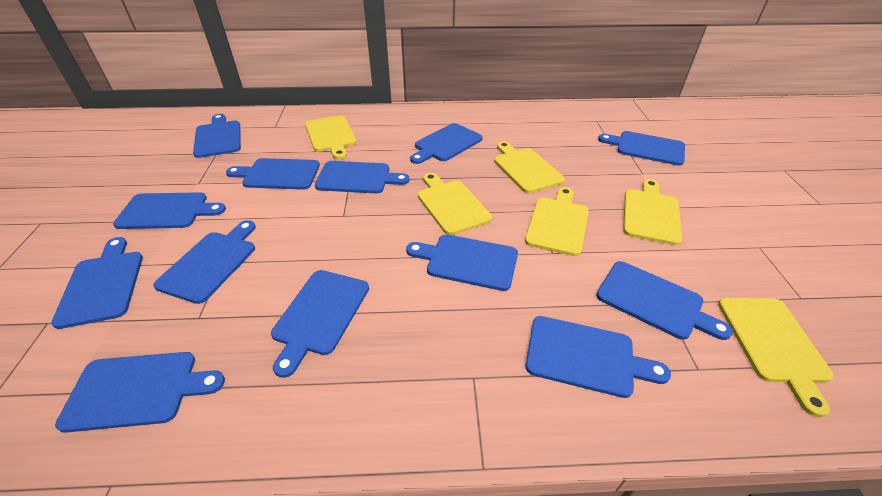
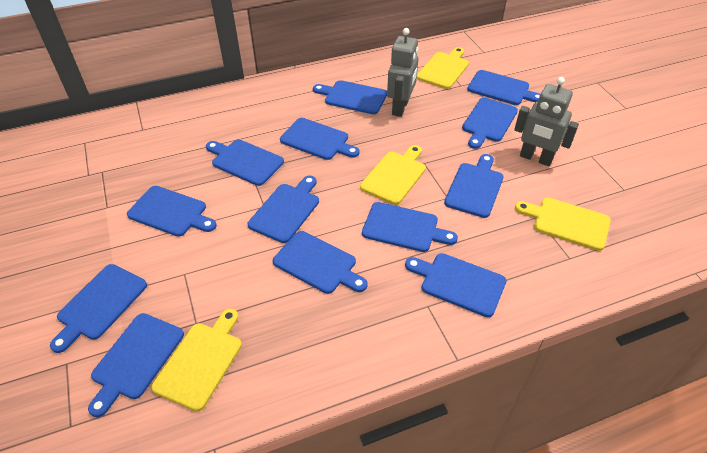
grey robot: none = 0 -> [387,28,418,117] [514,77,579,166] = 2
yellow cutting board: [305,115,357,160] [418,173,492,235] [494,141,565,193] [525,187,589,256] [623,179,682,245] [718,298,834,417] = 6 -> [152,308,242,411] [360,145,426,205] [417,47,469,89] [515,197,611,251] = 4

